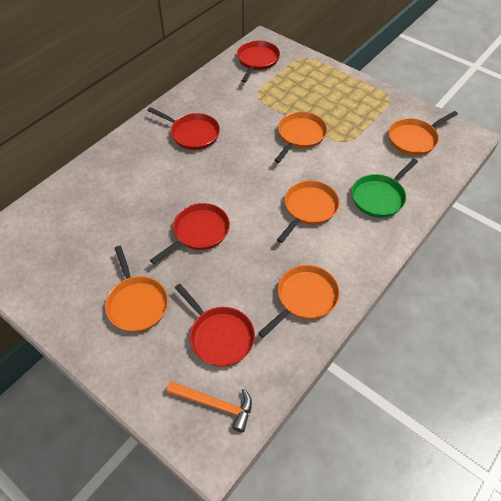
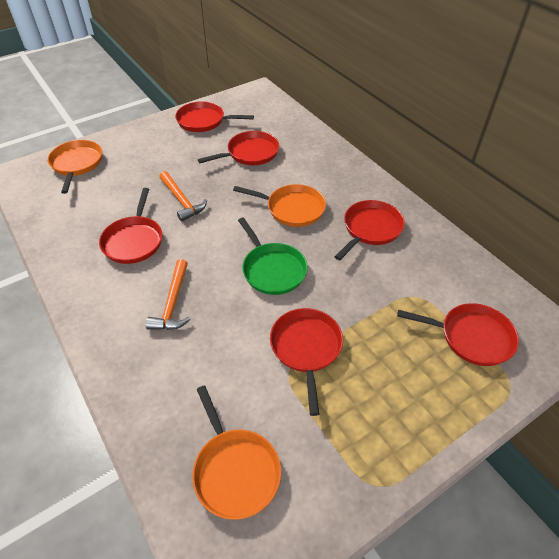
orange hammer: [167,381,252,432] = 1 -> [146,259,191,330] [159,171,207,221] = 2
orange pan: [105,246,168,332] [258,265,340,338] [274,112,327,163] [277,180,340,243] [389,111,458,156] = 5 -> [48,140,102,194] [192,385,281,520] [233,184,326,227] = 3
red pan: [147,107,220,150] [150,203,230,264] [175,284,255,367] [237,41,280,83] = 4 -> [99,188,162,264] [175,101,254,132] [198,131,279,165] [270,308,343,416] [335,200,405,260] [397,303,519,366] = 6

